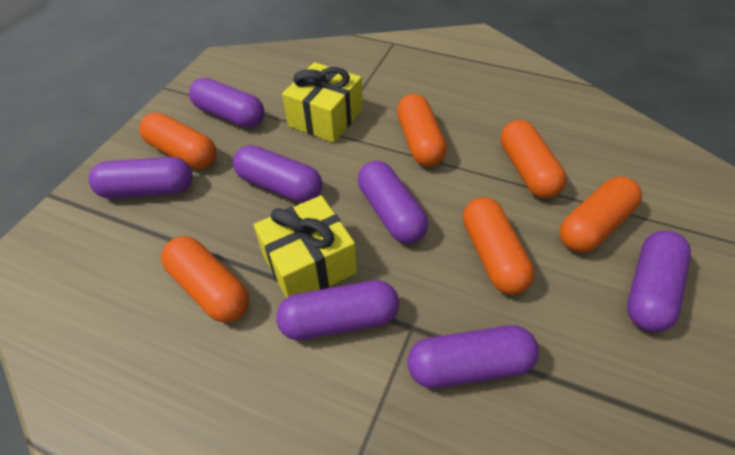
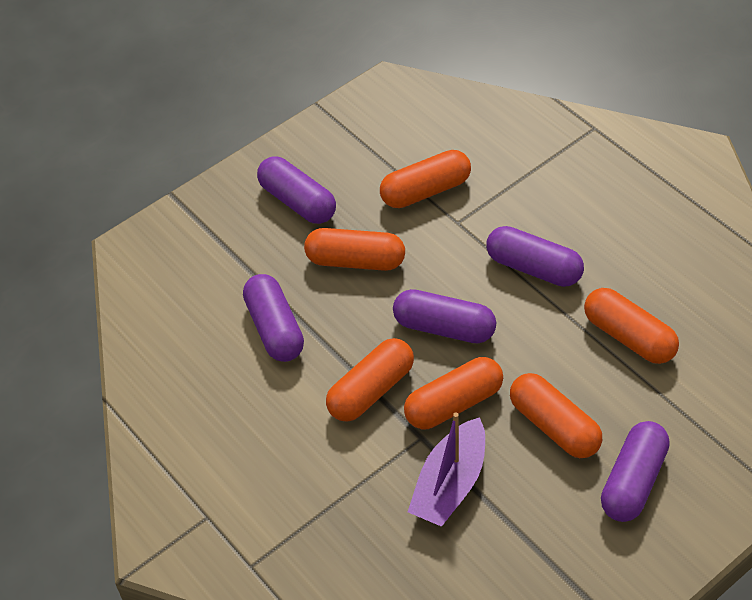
purple boat: none = 0 -> [408,413,485,527] = 1
purple capsule: [89,157,193,199] [189,78,265,128] [233,145,322,203] [276,280,399,340] [358,161,428,244] [408,326,539,388] [627,231,691,332] = 7 -> [243,274,304,362] [257,156,336,224] [393,289,496,343] [486,226,584,287] [601,421,670,522] = 5
yellow gift: [254,195,357,298] [282,62,363,143] = 2 -> none = 0

